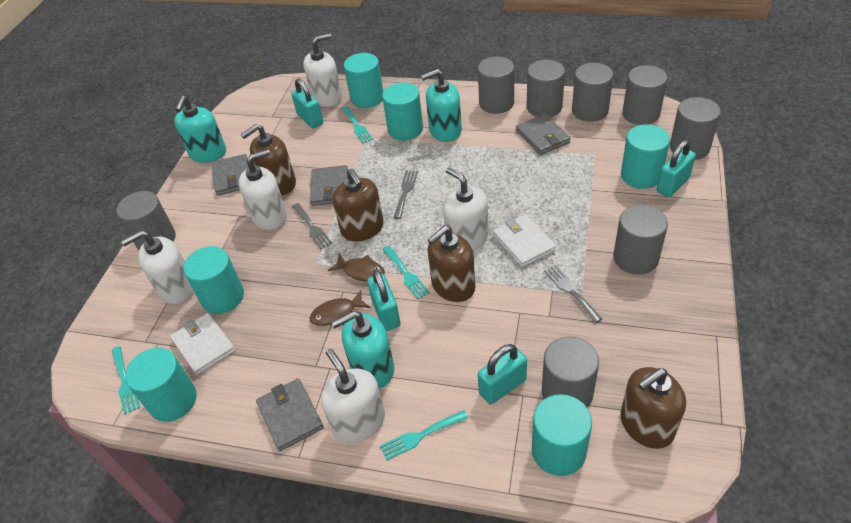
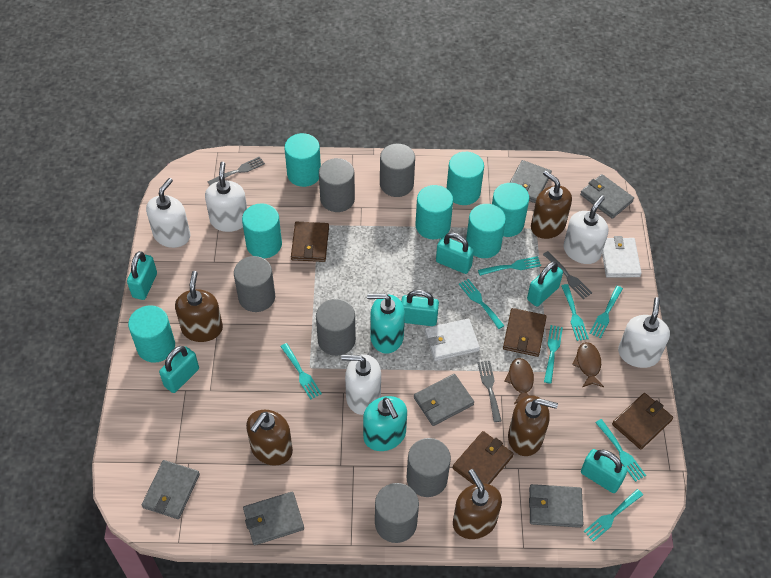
brown soap dispenser: [240,124,296,195] [333,168,384,242] [428,226,475,302] [620,367,686,449] = 4 -> [175,271,223,342] [246,410,293,466] [453,469,502,539] [508,395,558,456] [531,171,572,239] = 5
brown wallet: none = 0 -> [291,222,329,262] [452,431,514,485] [503,308,547,357] [612,393,673,450] = 4
grey cylinder: [116,191,176,250] [478,56,514,114] [527,60,565,117] [542,337,599,408] [572,63,613,122] [613,205,668,275] [622,65,668,125] [670,97,721,160] = 8 -> [234,256,275,312] [316,299,356,356] [319,158,355,212] [375,483,419,543] [380,144,415,197] [407,438,451,497] = 6
grey wallet: [212,154,249,195] [256,378,324,451] [310,165,348,206] [516,114,571,155] = 4 -> [142,460,200,519] [243,492,304,545] [414,374,474,426] [510,160,552,203] [529,484,583,528] [580,174,634,219] = 6
turquoise cylinder: [125,348,197,422] [183,246,244,314] [344,53,383,108] [382,82,423,141] [532,394,592,476] [621,124,670,189] = 6 -> [128,305,175,363] [242,203,282,258] [284,133,321,187] [415,185,453,239] [447,152,484,205] [466,204,506,258] [492,183,529,237] = 7
turquoise fork: [112,346,140,415] [342,106,373,144] [380,410,468,460] [382,246,430,300] = 4 -> [280,343,322,400] [459,279,504,329] [478,256,541,276] [544,325,563,384] [561,284,589,341] [584,489,643,542] [589,286,623,338] [595,419,646,482] = 8
turquoise padlock: [291,78,323,128] [367,269,400,331] [478,344,527,405] [657,140,696,197] = 4 -> [127,251,157,300] [159,346,199,393] [401,290,439,326] [436,232,474,274] [527,261,563,307] [581,449,627,493] = 6
turquoise soap dispenser: [174,96,226,163] [331,311,394,389] [421,69,462,142] = 3 -> [363,396,407,451] [367,293,405,354] = 2

